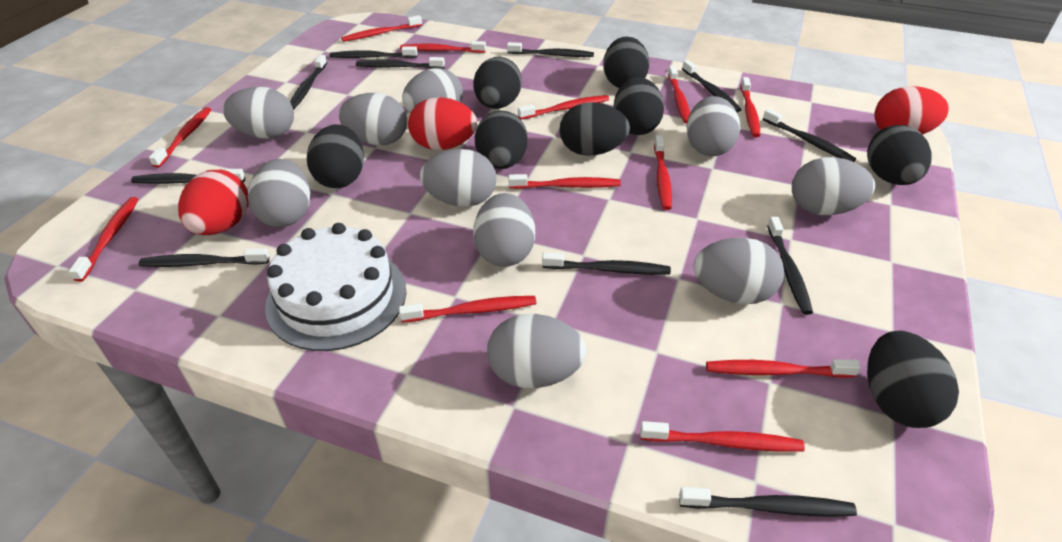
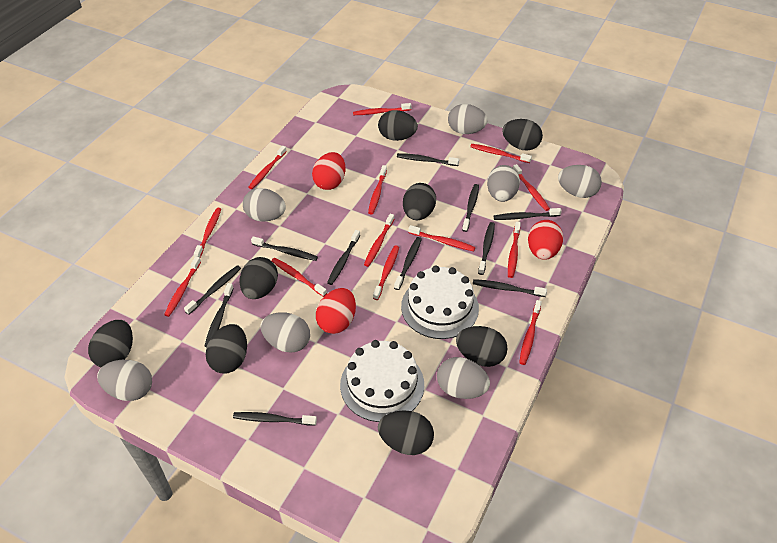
grey egg: [223,87,294,139] [248,159,310,227] [338,93,407,146] [402,68,463,113] [420,149,497,207] [473,193,535,267] [487,314,587,388] [687,96,740,156] [693,238,784,304] [792,157,875,215] = 10 -> [97,360,152,401] [243,188,286,222] [261,312,310,353] [437,357,490,399] [448,104,488,134] [487,165,520,202] [558,165,602,198] = 7
red toothbrush: [69,197,138,282] [149,107,211,168] [341,15,422,42] [399,296,536,323] [400,41,486,53] [508,174,621,189] [518,95,609,119] [640,421,805,452] [654,135,672,210] [668,66,690,124] [706,359,861,378] [740,77,760,137] = 12 -> [164,256,201,317] [194,208,221,257] [248,146,287,189] [271,258,327,297] [353,103,411,115] [364,214,394,267] [368,165,387,214] [373,245,399,300] [408,225,475,251] [470,144,532,163] [508,222,521,278] [513,164,550,211] [519,300,542,365] = 13
white cake: [265,223,406,351] = 1 -> [340,340,424,422] [401,265,479,339] = 2

